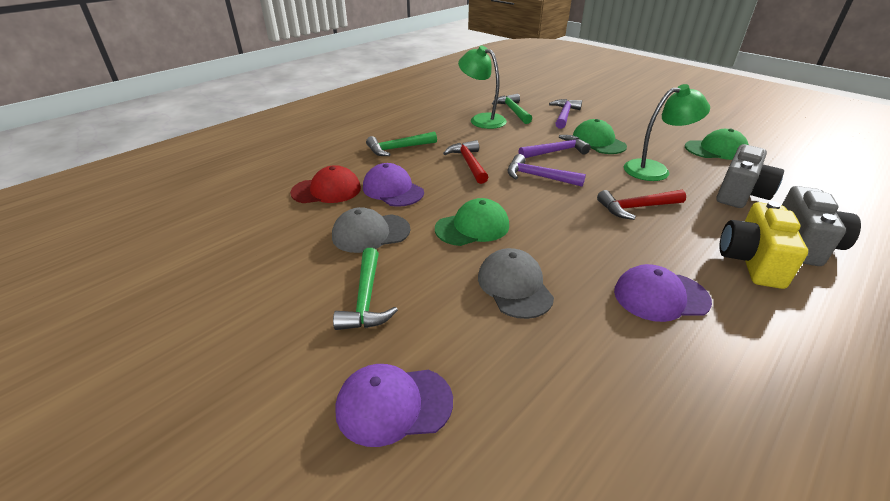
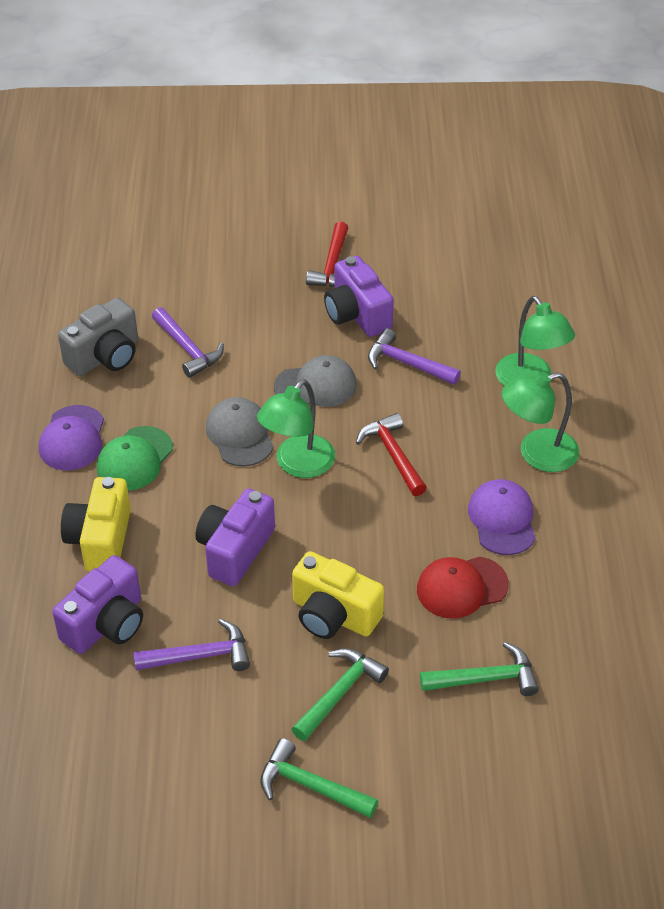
green cap: [435,198,509,246] [573,119,627,154] [685,129,749,160] = 3 -> [97,426,173,491] = 1
green lamp: [458,46,507,129] [624,84,710,181] = 2 -> [257,379,335,478] [495,296,575,386] [502,372,579,472] = 3
grey camera: [716,144,784,208] [782,186,861,266] = 2 -> [58,298,138,376] = 1
purple camera: none = 0 -> [52,555,143,654] [195,489,275,586] [324,256,394,337] = 3
purple cap: [335,364,453,447] [363,163,424,207] [614,264,712,322] = 3 -> [39,405,104,470] [468,479,536,555] = 2
yellow camera: [720,201,808,289] = 1 -> [61,477,131,572] [292,551,384,639] = 2

